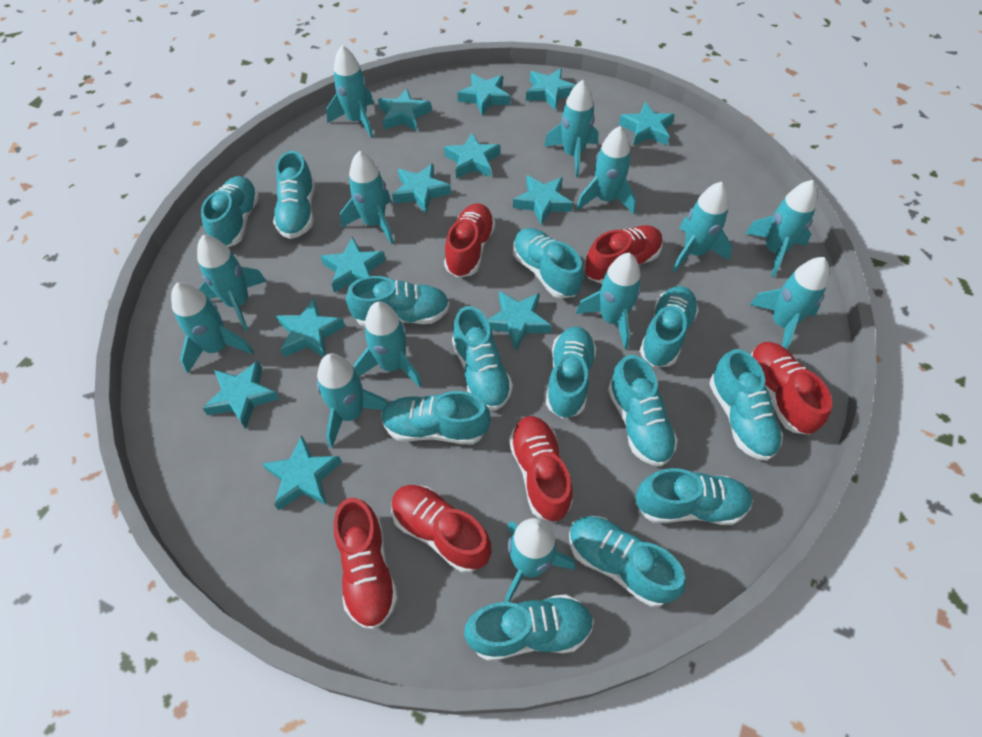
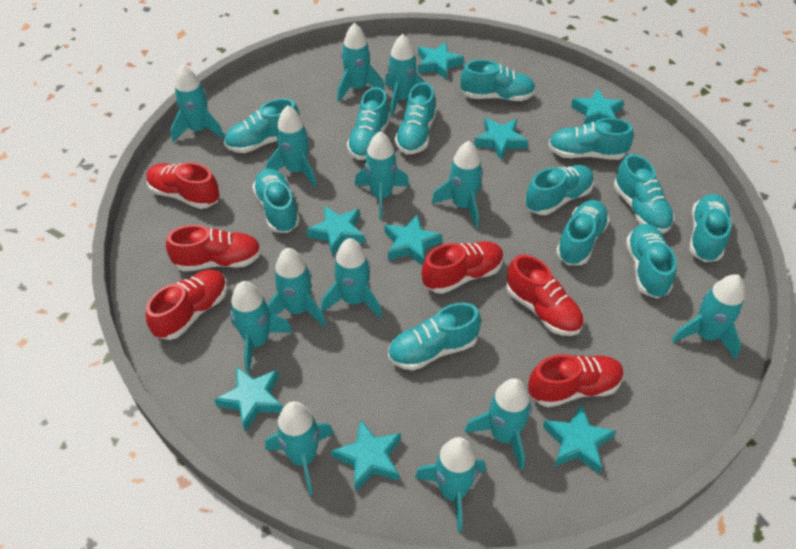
turquoise shoe: [201,176,259,247] [273,151,315,239] [346,276,450,327] [381,391,491,444] [452,306,513,411] [464,594,594,661] [513,228,584,298] [546,327,597,419] [569,516,686,607] [608,355,678,466] [635,468,753,525] [640,286,699,367] [709,349,783,461] = 13 -> [224,98,300,153] [252,168,300,233] [347,87,390,160] [388,302,481,371] [395,82,436,155] [460,60,536,101] [525,165,594,215] [548,118,634,160] [556,200,610,265] [614,154,674,233] [626,224,677,299] [689,194,731,262] = 12
turquoise star: [202,360,280,429] [262,435,342,510] [276,298,345,357] [320,237,386,293] [378,88,432,131] [392,163,451,213] [444,132,501,179] [457,73,510,115] [488,291,551,351] [513,175,573,225] [526,68,575,110] [619,102,675,146] = 12 -> [214,366,283,432] [306,206,365,256] [331,419,401,492] [384,214,442,265] [418,42,464,80] [474,118,529,160] [543,404,616,473] [571,88,624,124] = 8

